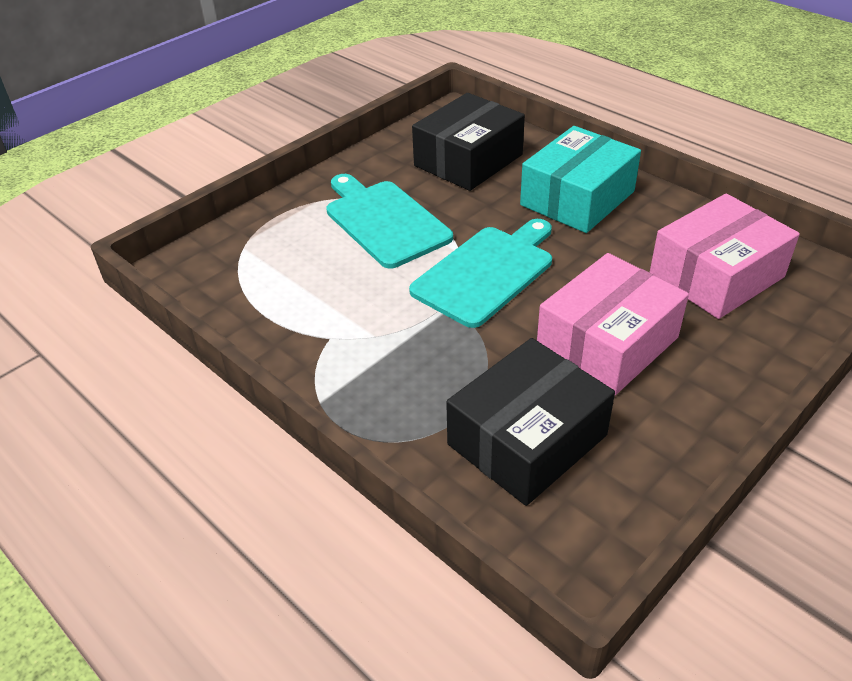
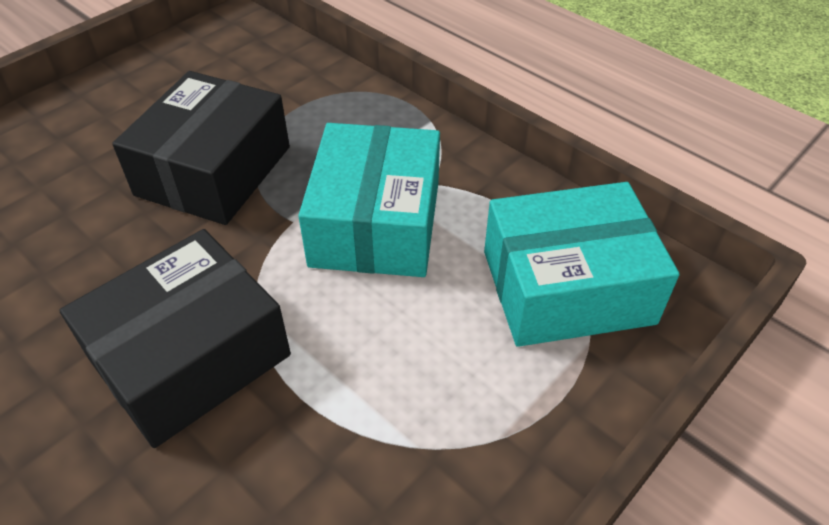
pink box: [537,253,689,395] [650,194,800,319] = 2 -> none = 0
turquoise box: [520,126,641,233] = 1 -> [298,123,440,277] [484,182,679,347] = 2
turquoise cutting board: [326,174,453,268] [409,219,552,328] = 2 -> none = 0

